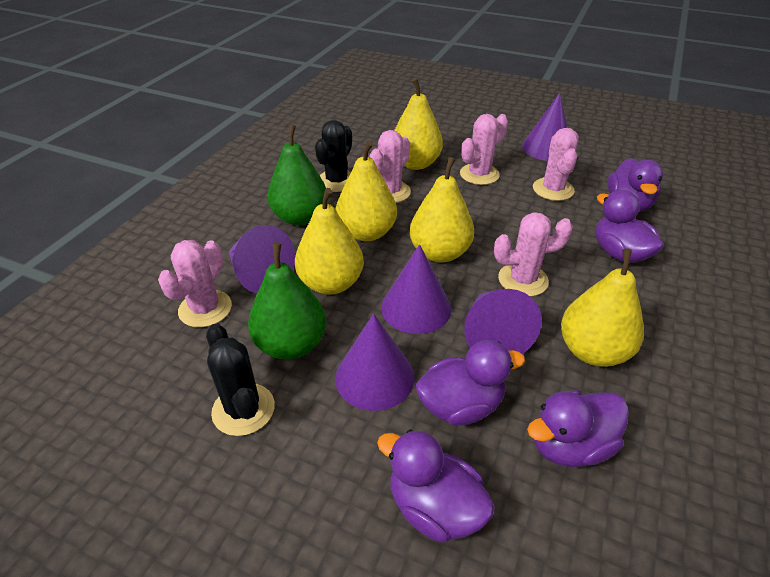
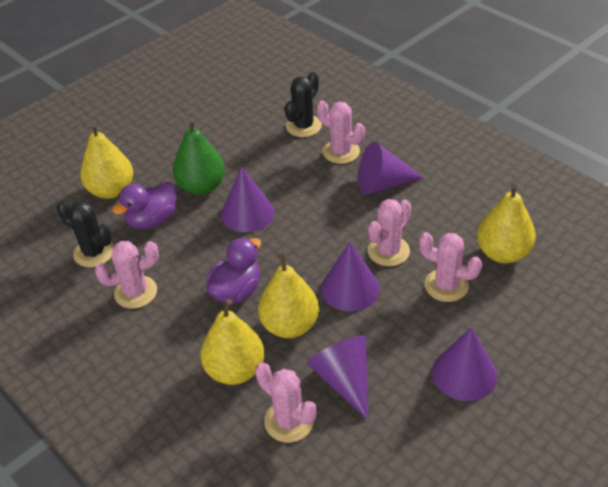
green pear: [248,242,326,360] [268,125,326,226] = 2 -> [173,118,225,195] = 1
purple duck: [377,429,495,543] [416,340,525,425] [527,390,629,467] [595,190,664,263] [608,158,663,211] = 5 -> [112,182,177,229] [206,238,261,304] = 2
yellow pear: [295,188,364,295] [336,141,397,242] [394,78,443,170] [410,157,474,262] [561,249,644,367] = 5 -> [80,123,133,199] [200,299,265,385] [258,252,319,338] [477,184,536,264] = 4

